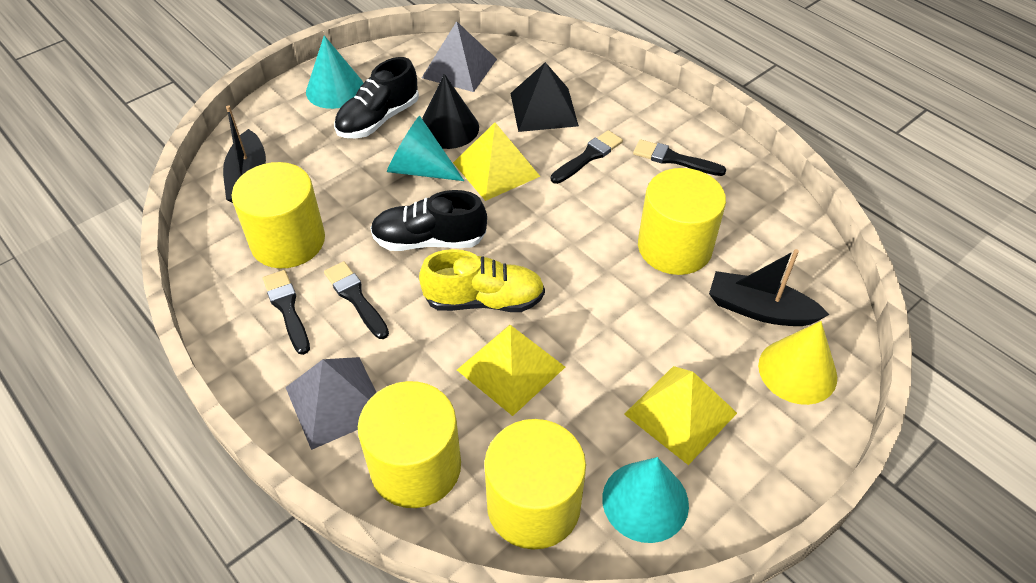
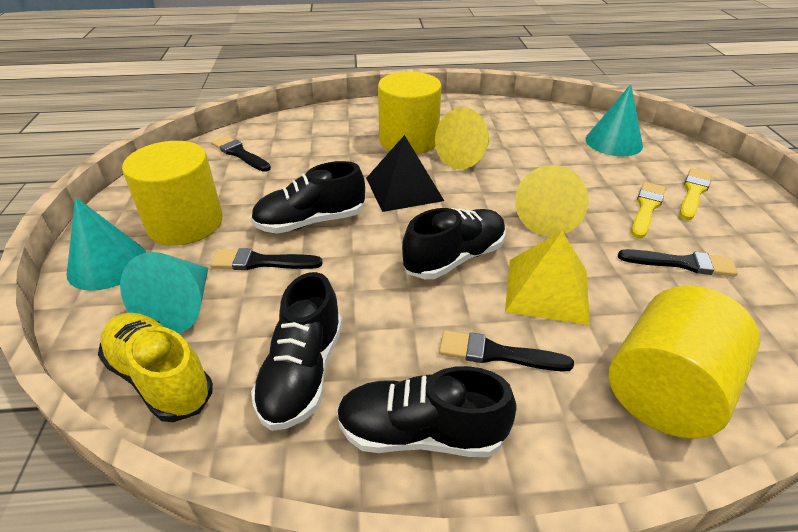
black boat: [223,105,266,203] [709,249,829,326] = 2 -> none = 0
black cone: [422,74,479,149] = 1 -> none = 0
black shoe: [334,57,419,138] [370,190,487,251] = 2 -> [251,161,365,234] [251,272,343,431] [337,366,517,457] [402,208,506,279] = 4
grey pyramid: [285,357,377,450] [422,21,497,92] = 2 -> none = 0
yellow brush: none = 0 -> [631,182,666,239] [680,168,712,220] = 2
yellow cone: [758,321,837,405] = 1 -> [435,107,490,169] [515,165,589,236] = 2
yellow cylinder: [232,162,325,268] [358,381,461,508] [484,419,586,550] [638,168,726,275] = 4 -> [122,141,223,246] [378,72,442,154] [609,286,760,439] = 3
yellow pyramid: [453,123,541,201] [457,325,565,416] [624,366,737,465] = 3 -> [505,231,590,325] = 1

